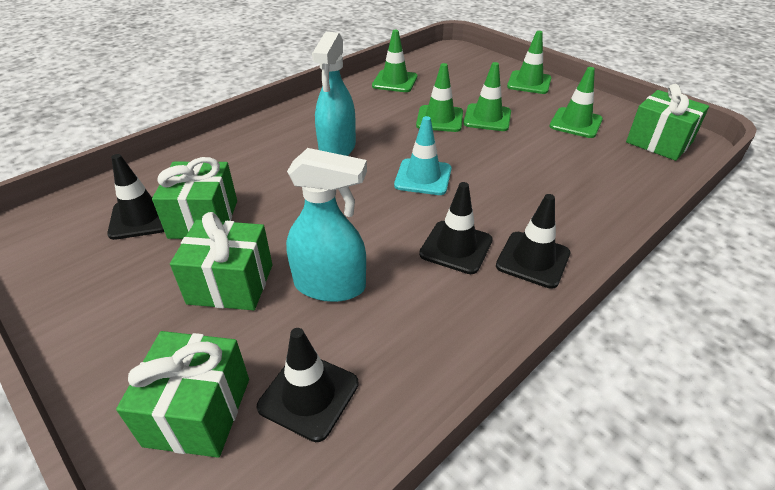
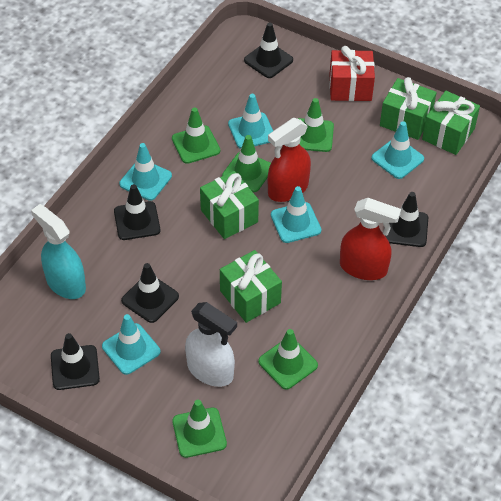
black traffic cone: [107,154,164,240] [257,328,359,442] [419,182,493,274] [496,194,570,289] = 4 -> [51,333,100,390] [114,184,160,240] [121,263,179,323] [244,22,293,78] [386,192,428,247] = 5
red gift: none = 0 -> [329,46,375,101] = 1
red spray bottle: none = 0 -> [268,118,311,202] [340,198,401,280] = 2
turquoise spray bottle: [286,148,367,302] [312,32,356,156] = 2 -> [31,204,86,299] = 1
turquoise traffic cone: [394,116,452,195] = 1 -> [102,314,161,375] [119,143,172,201] [228,94,273,149] [271,186,321,243] [371,121,424,179] = 5
white spray bottle: none = 0 -> [185,302,237,387] = 1

